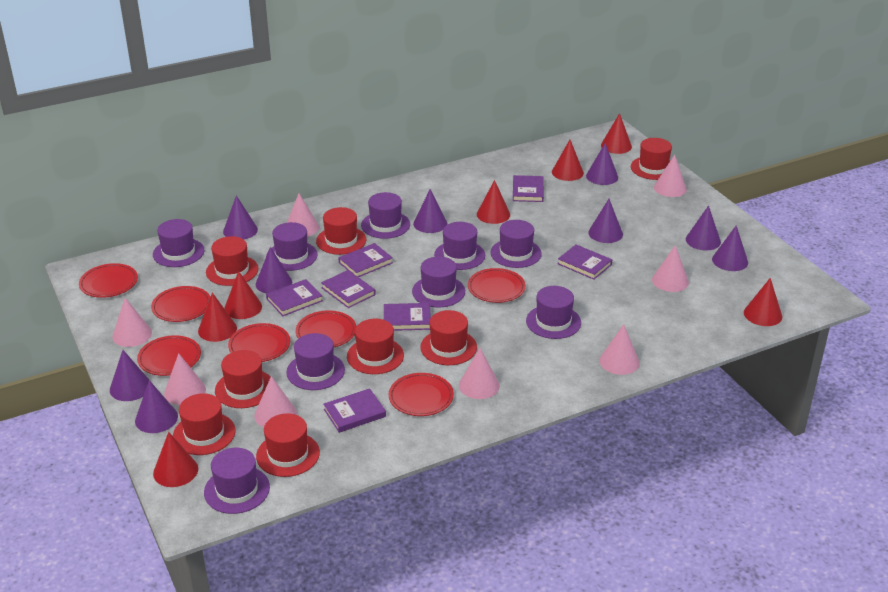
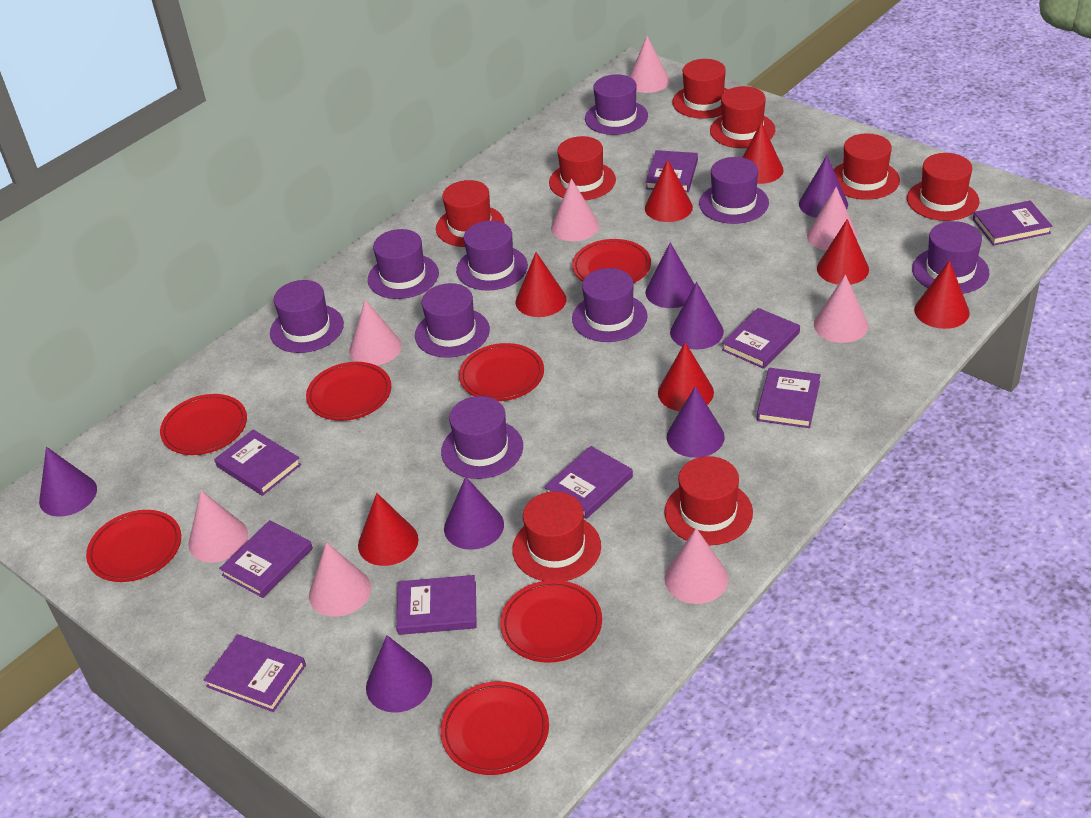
purple book: [266,279,323,316] [321,270,376,308] [323,388,386,433] [338,243,393,277] [384,303,431,331] [513,175,544,202] [557,245,612,280] = 7 -> [204,635,306,712] [214,429,301,496] [219,520,313,598] [396,575,477,635] [544,446,633,519] [646,150,698,192] [722,308,800,369] [757,368,821,428] [973,200,1052,246] = 9
purple cone: [110,350,149,401] [135,380,178,433] [223,196,258,240] [256,247,292,294] [413,189,447,233] [586,143,618,185] [588,199,623,243] [686,205,721,251] [712,225,748,271] = 9 -> [39,447,97,517] [366,635,432,712] [444,477,504,550] [645,242,695,308] [667,386,725,458] [670,282,724,350] [799,156,848,218] = 7

